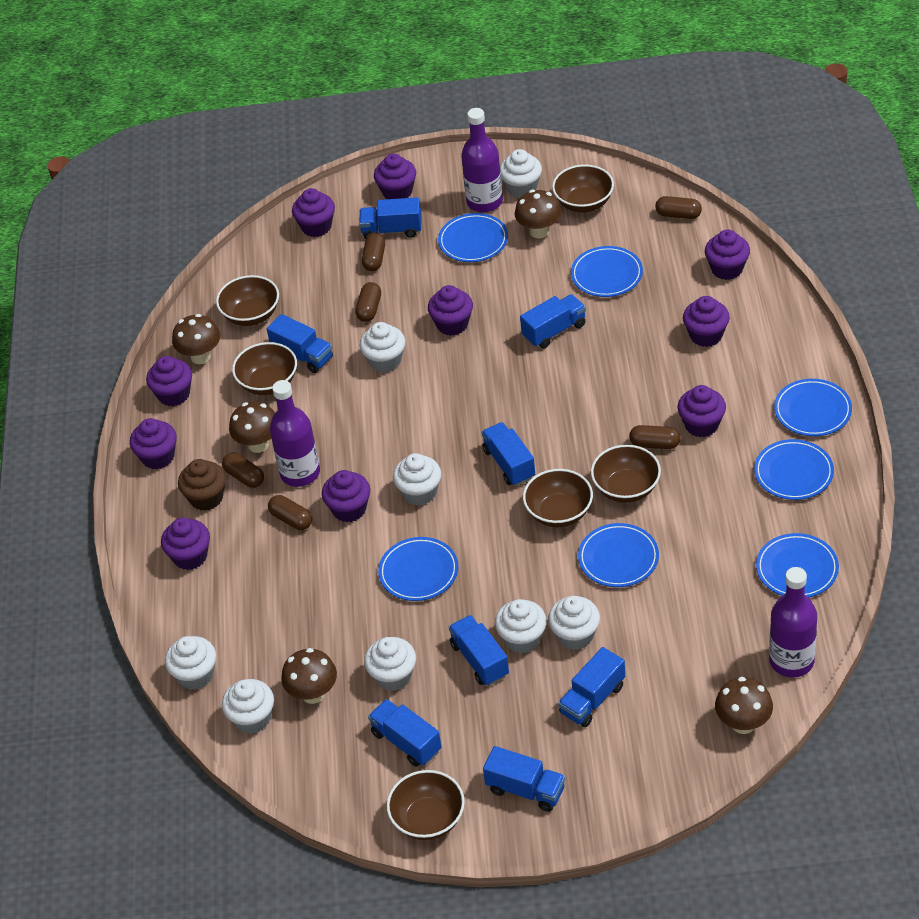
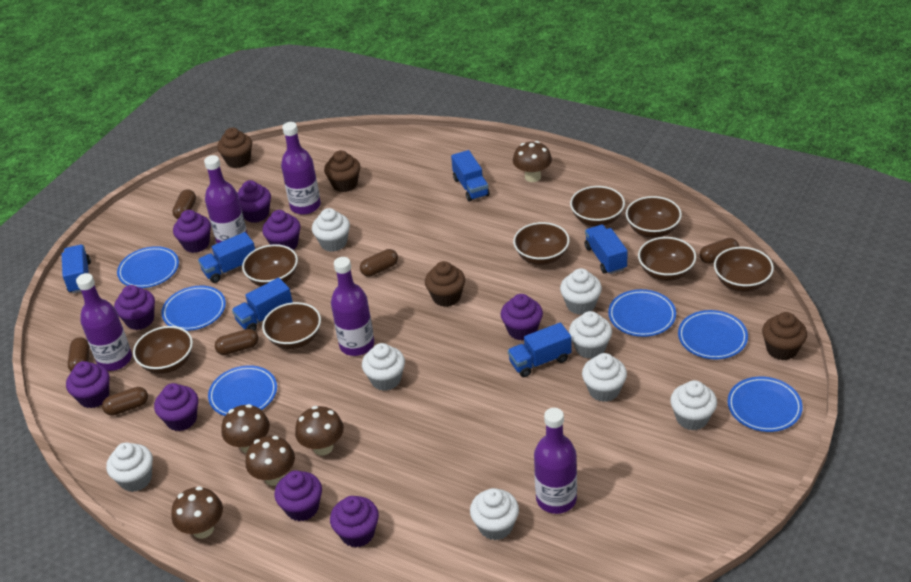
blue plate: [378,537,458,601] [438,213,508,262] [571,246,643,297] [578,523,659,587] [754,439,834,500] [756,533,839,598] [774,379,852,436] = 7 -> [117,246,179,288] [161,286,226,331] [208,365,277,416] [608,289,676,337] [678,310,748,359] [728,377,803,432] = 6
blue truck: [267,314,333,373] [359,197,421,239] [368,699,442,767] [449,615,509,686] [482,422,535,486] [483,746,565,812] [520,294,586,349] [558,647,625,727] = 8 -> [62,244,91,293] [198,232,255,283] [232,278,293,331] [451,150,490,202] [508,323,572,377] [585,224,628,274] = 6
brown bowl: [216,275,279,326] [232,342,297,395] [387,770,465,840] [523,469,593,527] [552,165,614,212] [591,445,661,503] = 6 -> [133,326,193,374] [242,244,298,286] [262,302,321,349] [513,222,569,265] [570,186,625,226] [626,196,682,238] [638,237,696,281] [714,247,774,292] = 8
brown cupcake: [178,459,226,511] = 1 -> [217,128,252,168] [324,150,360,192] [425,261,465,307] [762,312,807,360] = 4
purple bottle: [270,380,320,487] [461,108,503,212] [769,567,817,677] = 3 -> [76,273,132,371] [204,155,247,243] [281,122,321,215] [331,257,374,356] [534,408,577,514] = 5
purple cupcake: [130,418,177,470] [146,356,192,406] [161,518,210,570] [292,188,335,237] [322,470,370,522] [374,153,416,199] [428,285,473,336] [678,385,726,437] [683,296,730,347] [705,229,750,280] = 10 -> [66,361,109,408] [114,285,155,330] [154,383,198,431] [173,210,211,253] [237,180,271,223] [262,210,300,250] [274,470,322,521] [330,496,379,548] [501,294,543,341] = 9

